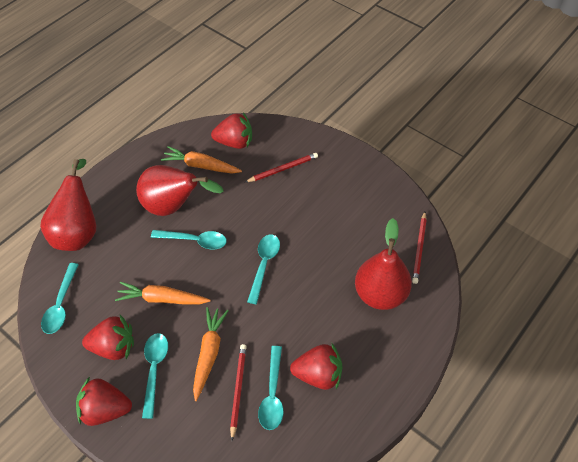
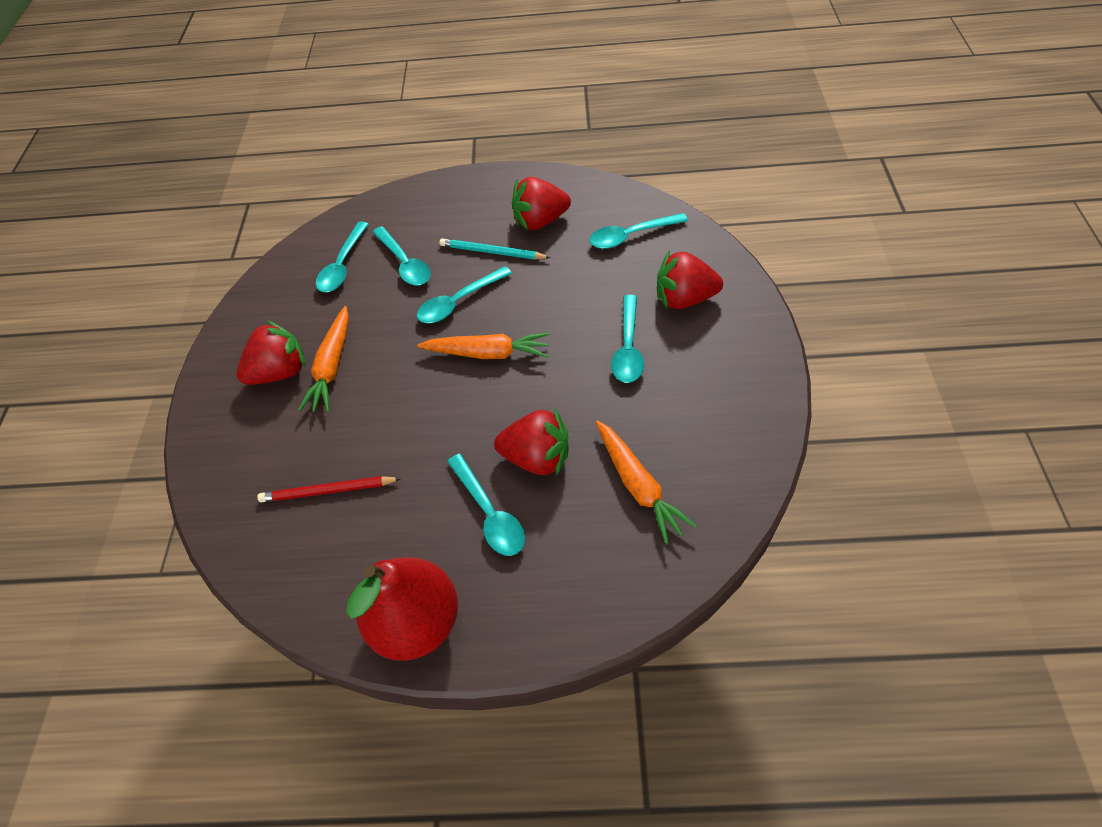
red pear: [40,159,96,251] [136,165,224,216] [355,218,412,310] = 3 -> [346,557,458,661] = 1
red pencil: [230,344,247,441] [245,153,318,182] [412,212,427,284] = 3 -> [258,476,401,502] = 1
turquoise pencil: none = 0 -> [439,238,551,260] = 1
turquoise spoon: [41,263,79,334] [142,333,168,419] [151,230,227,250] [247,235,280,304] [258,346,284,430] = 5 -> [316,221,368,292] [373,226,431,285] [417,266,512,323] [447,454,525,556] [589,213,688,249] [611,295,644,383] = 6

